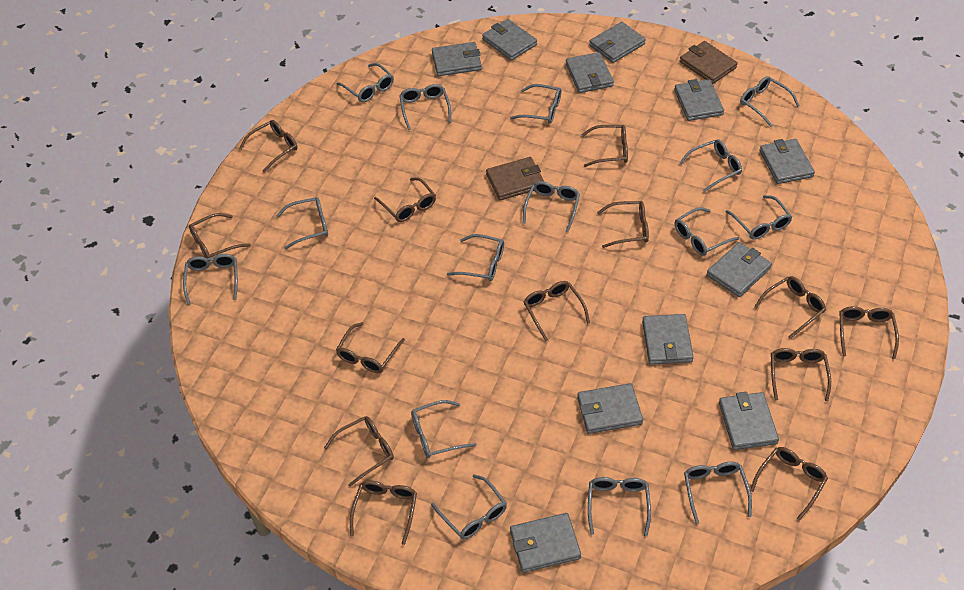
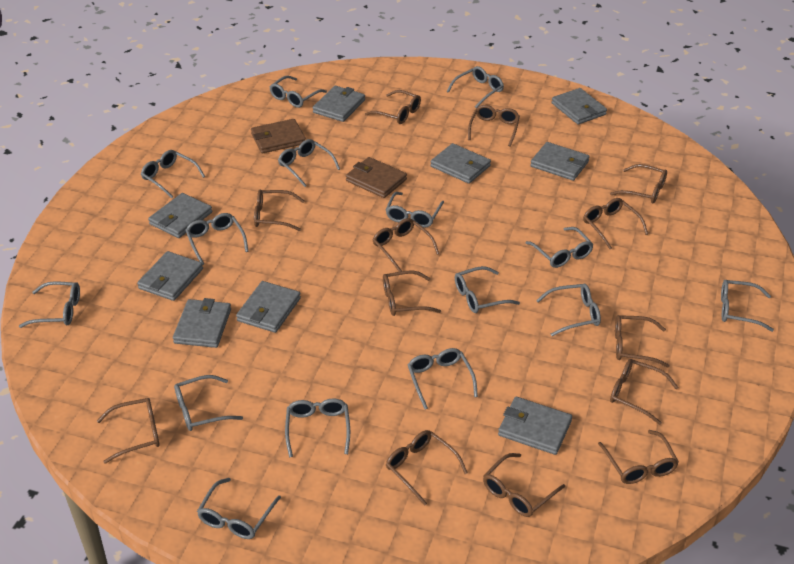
grey wallet: [432,42,482,76] [482,19,537,61] [510,513,581,573] [566,52,614,93] [577,383,643,434] [589,22,646,63] [642,314,694,365] [674,79,724,121] [707,242,772,297] [719,392,779,450] [760,139,815,184] = 11 -> [137,251,203,301] [148,193,212,238] [173,298,231,348] [236,281,301,333] [312,86,365,122] [430,143,491,184] [498,397,572,455] [530,142,590,181] [551,88,607,125] = 9

